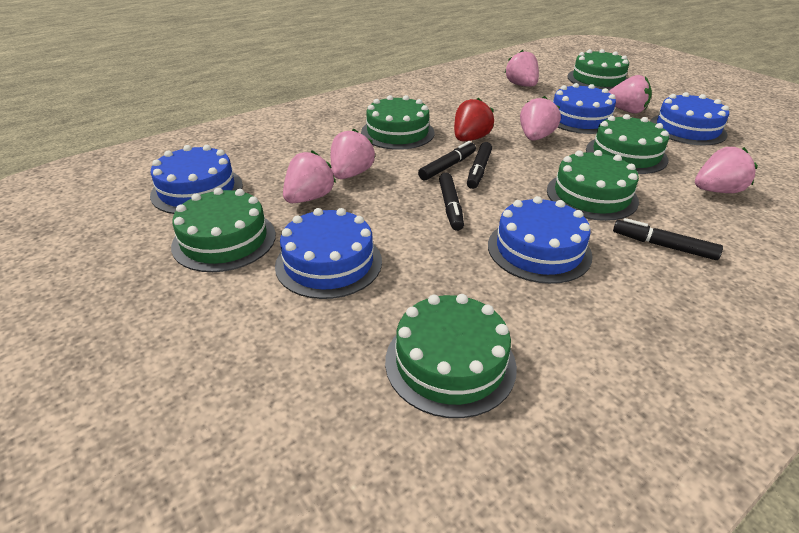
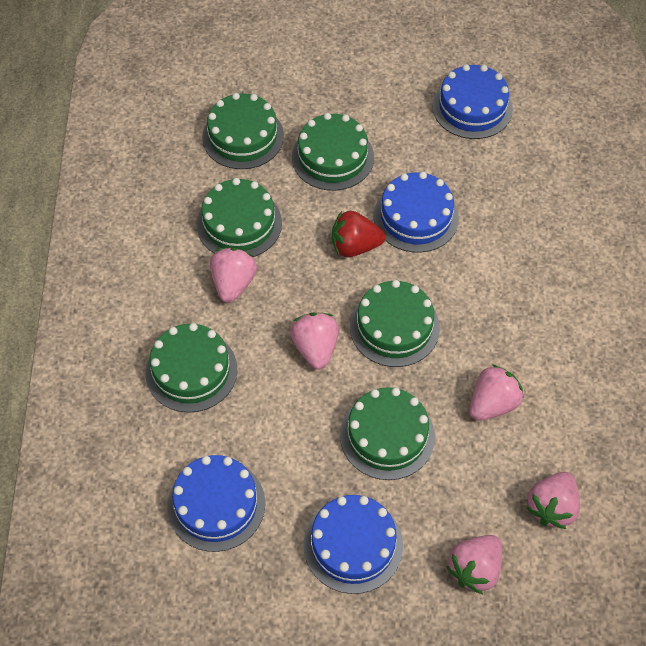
black marker: [418,141,476,180] [439,173,464,231] [467,142,492,189] [613,218,723,260] = 4 -> none = 0
blue cake: [150,145,243,214] [275,208,382,299] [488,196,592,284] [553,83,616,134] [650,92,729,145] = 5 -> [167,455,265,552] [304,495,403,594] [374,172,459,253] [432,64,513,139] = 4
pink strawberry: [283,151,336,203] [331,129,375,179] [505,50,539,87] [520,96,561,141] [609,75,652,113] [695,147,758,193] = 6 -> [210,248,257,303] [290,313,339,369] [446,535,502,594] [470,364,524,420] [526,472,580,529] = 5

